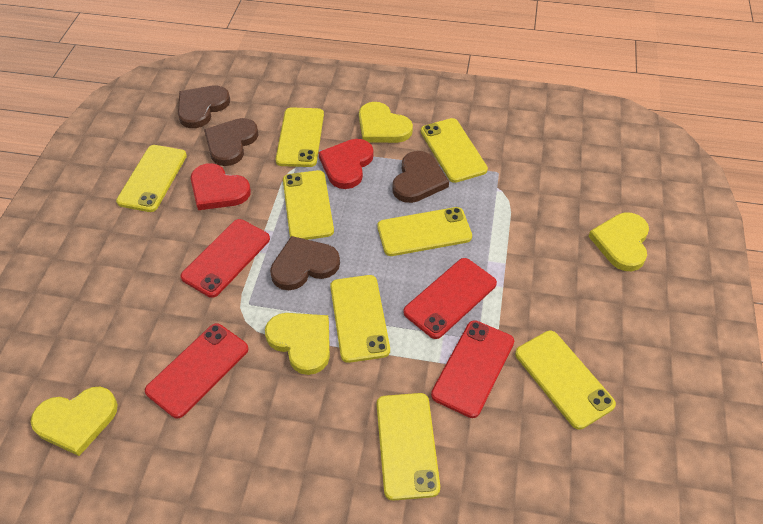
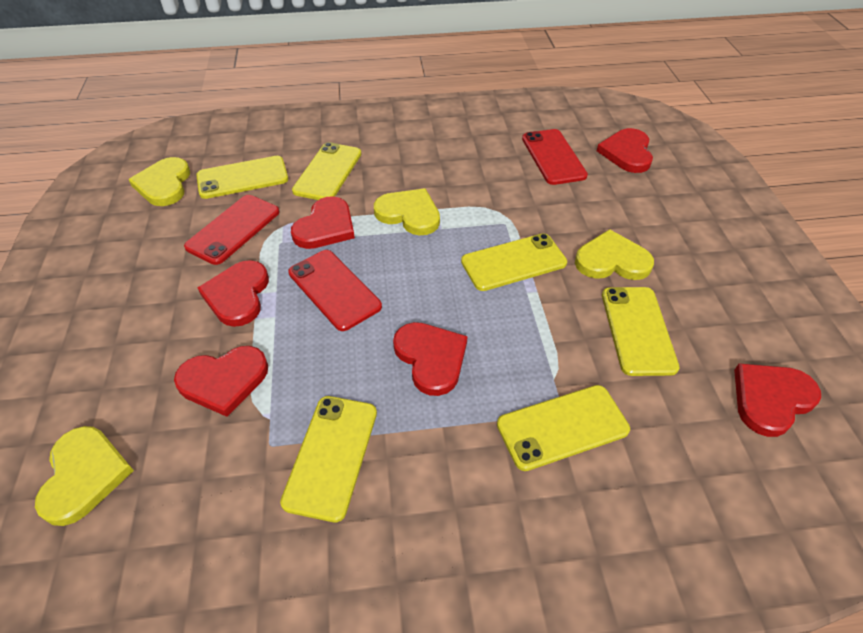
brown heart: [178,86,230,128] [204,118,258,166] [270,236,340,290] [392,151,449,203] = 4 -> none = 0
red heart: [191,163,251,210] [318,139,374,189] = 2 -> [174,346,268,417] [198,260,269,327] [291,196,355,249] [393,322,468,396] [597,128,653,173] [734,363,821,437] = 6
red phone: [145,323,249,419] [180,219,270,298] [403,258,497,339] [431,320,514,418] = 4 -> [184,195,280,265] [288,250,382,331] [522,129,588,185] = 3
yellow phone: [116,145,187,212] [276,107,324,167] [283,170,334,240] [330,275,390,363] [377,207,472,256] [377,393,440,501] [421,118,488,183] [515,331,616,430] = 8 -> [196,156,288,199] [280,396,377,522] [292,142,361,200] [461,233,567,291] [497,385,630,471] [602,287,679,376] = 6

